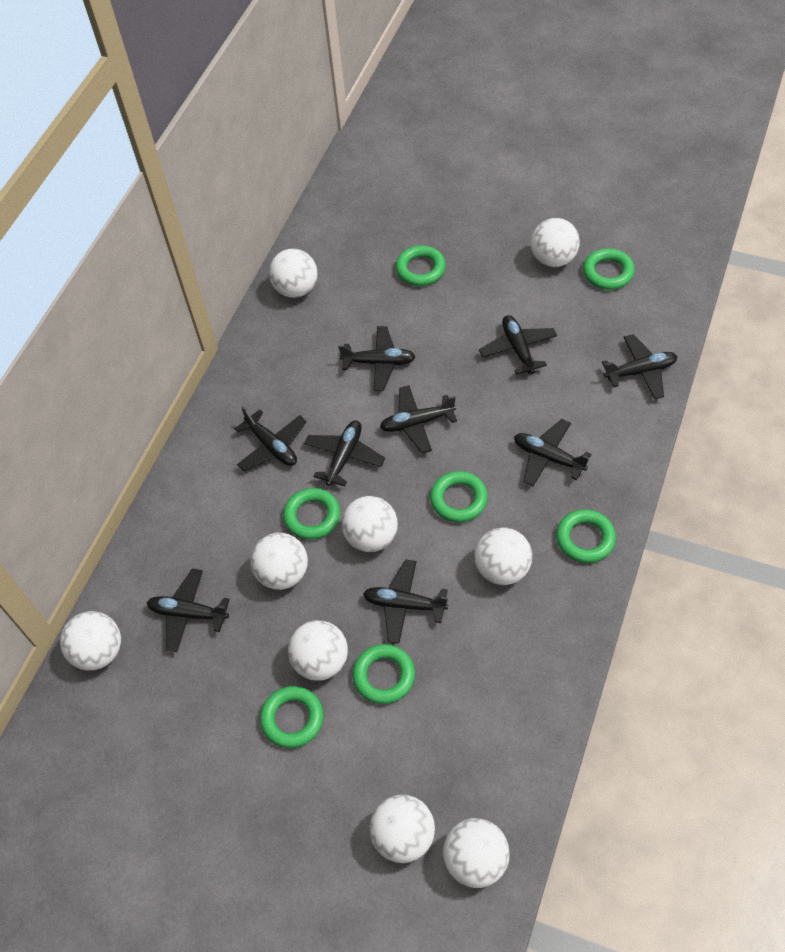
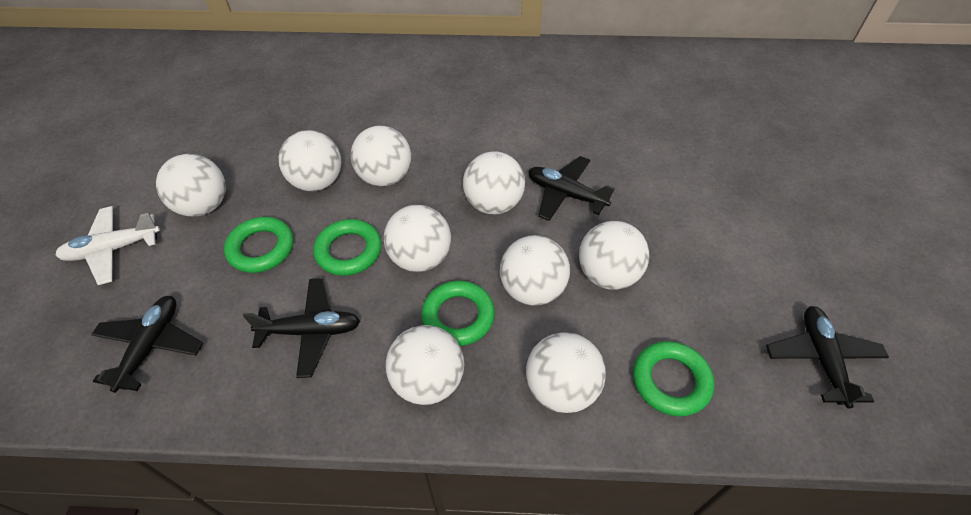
black plane: [147,569,230,652] [235,407,307,471] [304,420,385,486] [338,326,416,391] [363,559,448,643] [380,385,457,454] [479,315,557,375] [514,419,591,486] [602,334,678,400] = 9 -> [91,296,203,393] [243,278,360,378] [528,156,614,221] [766,306,889,409] = 4
green ring: [260,686,323,748] [283,488,340,540] [353,644,415,704] [396,245,446,286] [430,471,488,522] [556,509,616,563] [583,248,635,290] = 7 -> [224,217,293,273] [313,219,382,276] [421,281,495,346] [633,341,715,416] = 4
white plane: none = 0 -> [55,206,160,285] = 1

